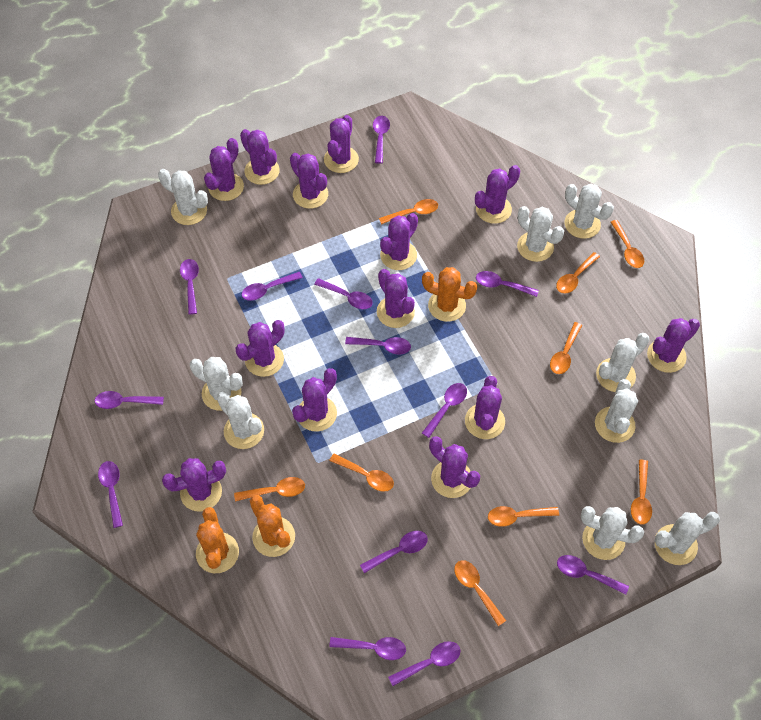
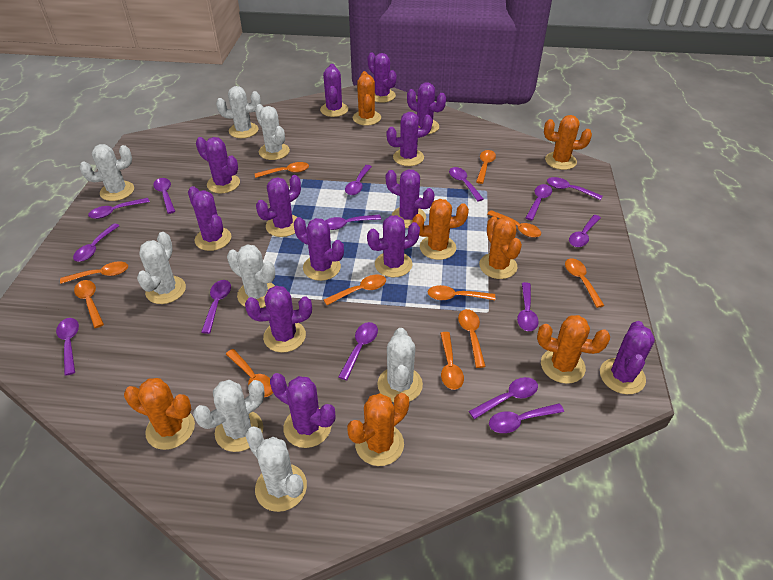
orange cactus: [196,507,239,573] [250,495,295,557] [422,267,478,322] = 3 -> [124,378,195,450] [347,393,409,466] [353,71,381,126] [412,199,469,260] [479,216,522,279] [537,315,610,384] [544,115,592,170] = 7
orange spoon: [234,477,305,502] [329,454,394,492] [379,199,438,225] [454,560,506,626] [488,506,559,527] [550,322,582,374] [556,252,600,293] [610,220,644,268] [631,460,652,525] = 9 -> [60,261,128,284] [74,280,104,328] [226,349,273,397] [254,162,309,178] [323,274,386,305] [428,285,495,300] [440,332,464,390] [458,309,486,368] [476,150,496,184] [487,210,541,238] [565,258,605,308] = 11
purple spoon: [95,391,164,409] [98,461,123,528] [180,259,199,315] [241,272,303,301] [314,278,373,309] [329,637,406,660] [345,337,411,354] [360,531,428,573] [373,116,390,164] [388,641,461,686] [422,383,467,438] [476,271,539,297] [557,555,629,595] = 13 -> [56,318,79,376] [73,223,120,262] [88,198,150,219] [153,178,175,214] [201,280,231,334] [325,214,381,230] [338,322,378,380] [345,165,372,195] [449,167,484,202] [469,377,538,419] [489,403,564,433] [517,282,539,331] [526,184,552,221] [547,177,603,200] [569,215,601,247] = 15
white cactus: [158,169,208,225] [190,357,243,411] [217,391,264,449] [517,206,564,262] [565,184,614,239] [581,506,644,560] [595,379,638,443] [596,333,650,392] [655,512,720,565] = 9 -> [80,144,134,201] [137,232,186,304] [193,380,265,452] [216,86,261,138] [227,244,275,308] [245,427,307,512] [255,104,290,160] [377,328,423,402] = 8

